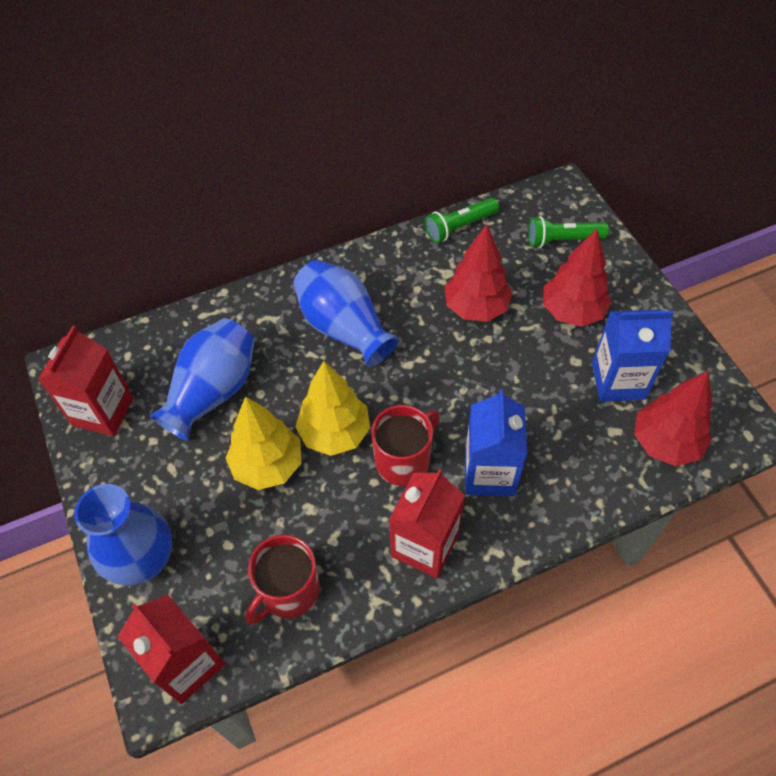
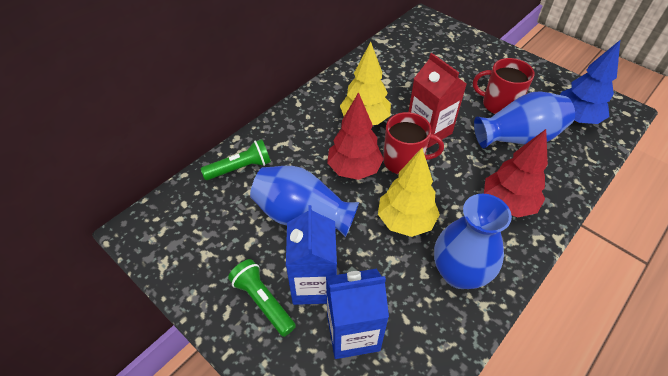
blue tree: none = 0 -> [560,40,620,124] = 1
red carton: [38,326,134,436] [118,594,225,704] [389,469,465,578] = 3 -> [408,53,467,148] = 1
red tree: [445,224,513,322] [543,228,612,327] [634,371,712,466] = 3 -> [327,92,384,180] [484,129,548,218] = 2

